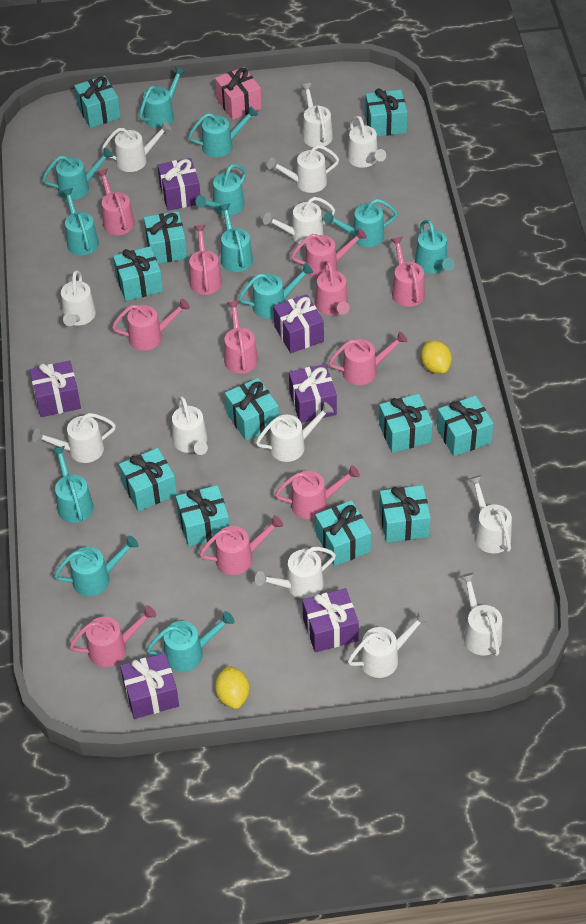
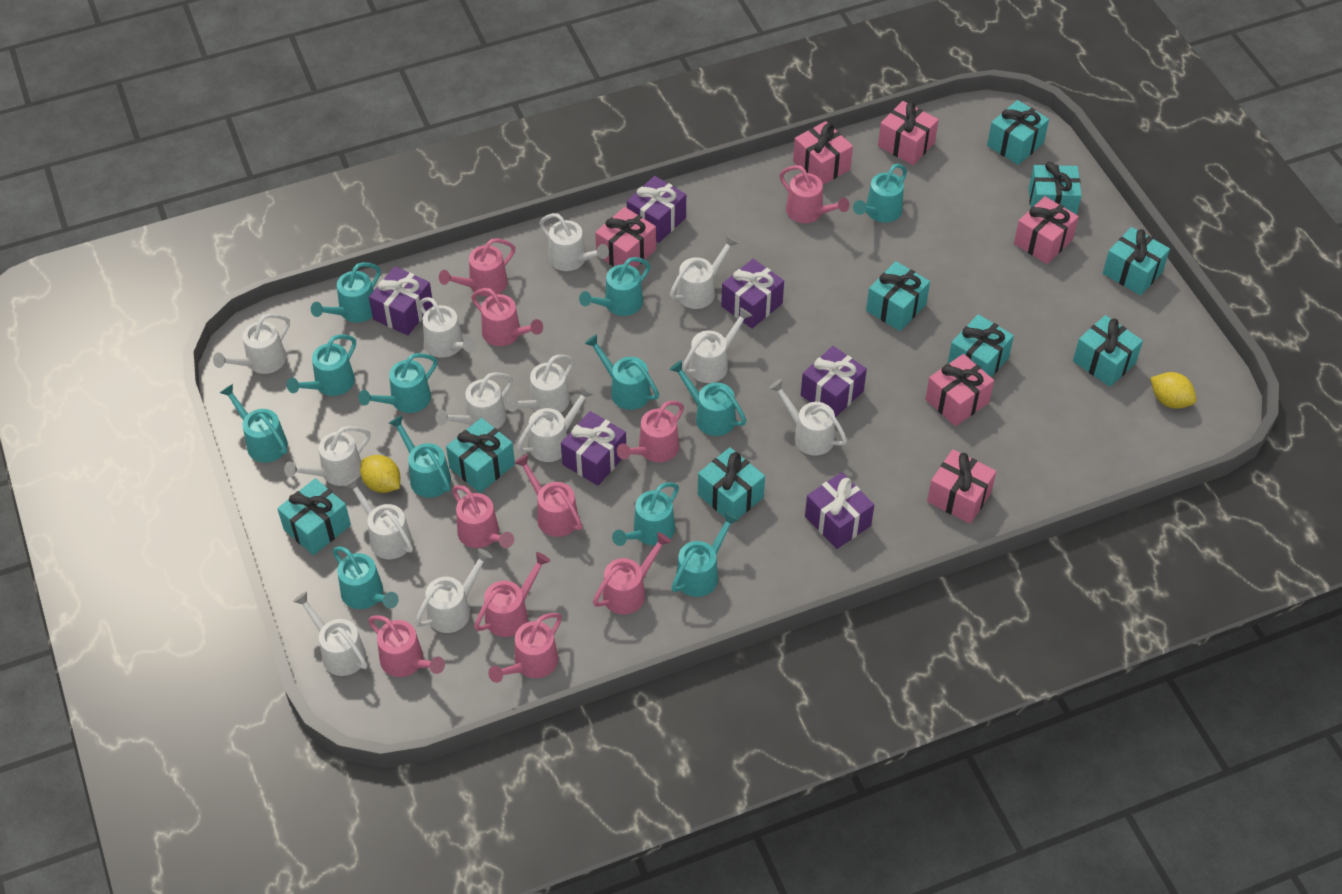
pink gift: [215,67,262,120] = 1 -> [595,207,656,268] [793,121,853,185] [878,101,939,165] [925,354,994,426] [927,449,996,524] [1014,196,1079,264] = 6
pink watering can: [69,605,156,667] [96,169,135,235] [112,298,190,351] [189,225,222,295] [200,515,283,575] [224,301,258,373] [275,465,360,519] [291,228,367,279] [315,261,350,315] [329,331,407,385] [390,237,425,307] = 11 -> [368,615,445,677] [439,238,515,297] [452,485,514,548] [471,288,543,346] [474,552,550,637] [488,613,562,683] [514,454,582,537] [593,532,671,614] [617,401,684,462] [780,165,849,223] = 10
turquoise gift: [74,76,121,128] [113,246,163,301] [119,448,177,511] [144,211,187,264] [176,485,229,546] [225,378,279,441] [315,500,371,566] [365,89,407,136] [379,394,433,453] [379,485,431,543] [437,395,493,456] = 11 -> [277,478,351,555] [446,418,515,493] [698,447,765,523] [866,261,930,331] [947,314,1014,377] [987,100,1049,165] [1029,162,1082,215] [1073,315,1143,387] [1103,227,1170,296] = 9

